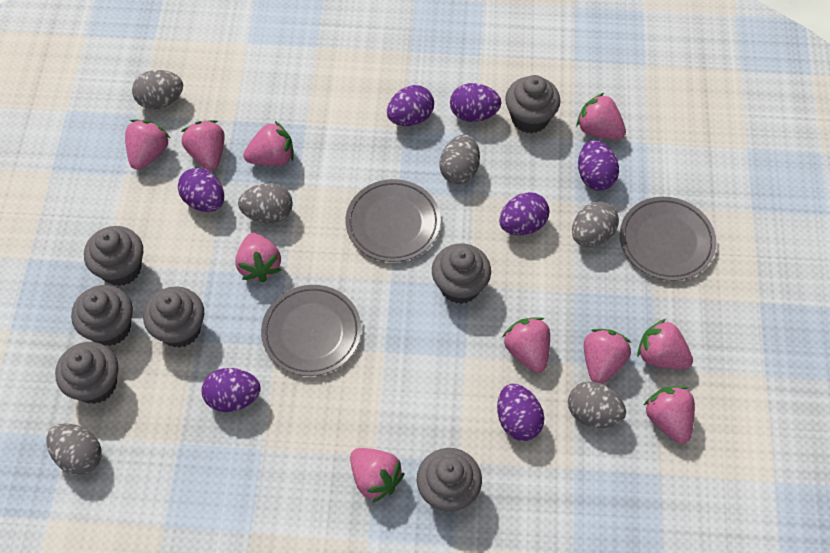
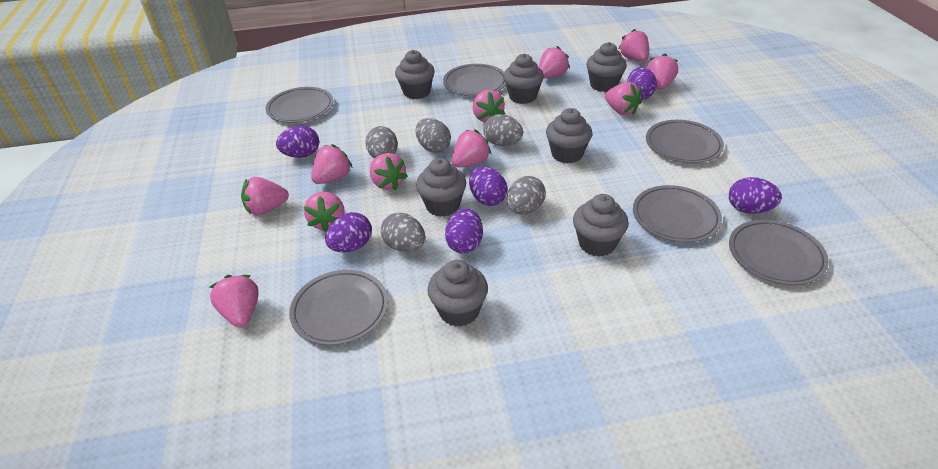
grey egg: [47,423,102,475] [132,70,183,109] [238,183,293,223] [439,135,480,184] [568,381,626,428] [572,201,619,247] = 6 -> [365,126,398,159] [381,212,425,252] [415,118,451,153] [483,114,523,146] [507,176,546,214] = 5
grey plate: [261,285,362,376] [346,179,441,262] [620,197,716,281] = 3 -> [266,87,333,123] [289,270,388,345] [443,64,506,97] [633,185,722,243] [646,120,724,163] [729,220,829,285] = 6
pink strawberry: [125,120,170,170] [181,120,225,171] [235,233,281,283] [243,121,294,166] [350,448,405,503] [502,317,550,373] [577,93,626,140] [584,329,632,384] [637,319,693,369] [644,386,695,444] = 10 -> [210,275,258,328] [241,177,289,215] [304,191,344,232] [311,144,353,184] [370,153,408,191] [452,129,491,167] [473,90,505,122] [539,46,570,78] [605,82,642,115] [618,29,649,62] [647,53,678,89] = 11
purple egg: [178,168,224,212] [202,368,260,412] [387,85,434,126] [450,83,501,122] [497,384,544,441] [499,192,550,235] [578,140,619,190] = 7 -> [276,126,319,158] [325,212,372,253] [445,208,483,254] [469,166,508,206] [627,67,657,100] [729,177,782,214] = 6

